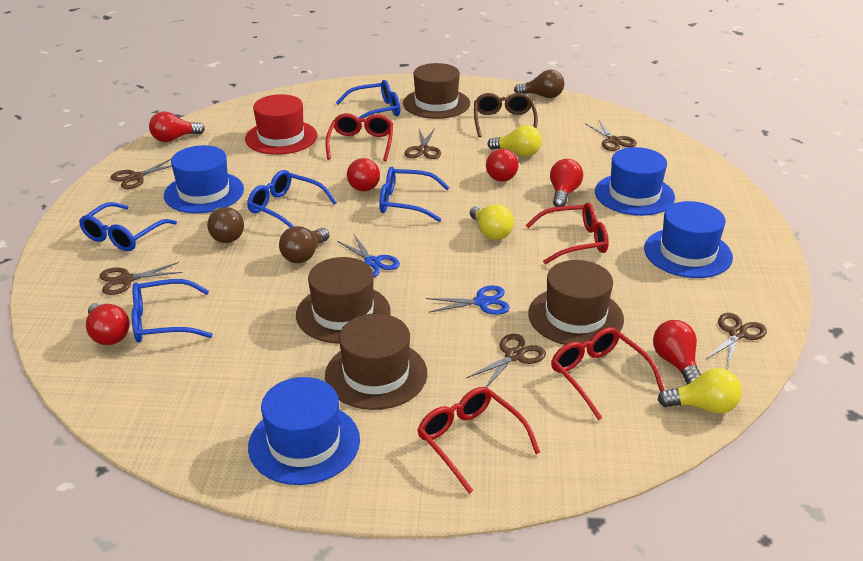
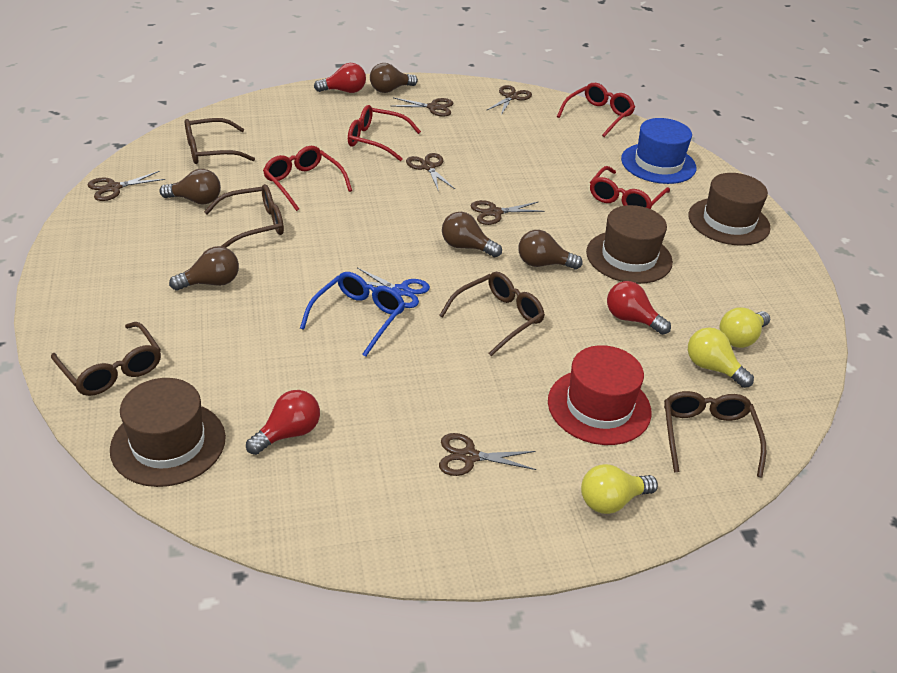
blue glasses: [79,202,177,251] [132,279,213,342] [247,170,337,228] [336,80,400,119] [379,167,450,222] = 5 -> [300,272,405,357] = 1
blue hat: [164,145,244,213] [248,377,360,485] [595,147,675,216] [644,201,733,278] = 4 -> [621,118,696,184] = 1
blue scissors: [337,235,400,277] [426,285,510,315] = 2 -> [358,268,430,308] = 1
brown glasses: [474,93,538,137] = 1 -> [51,322,161,396] [185,118,255,164] [204,184,284,248] [439,272,545,356] [664,391,766,477] = 5
brown hat: [296,257,391,344] [325,314,427,410] [403,63,470,119] [528,260,624,347] = 4 -> [110,378,226,487] [586,205,673,284] [688,173,771,246] = 3
brown light bulb: [207,207,244,243] [279,226,329,263] [514,70,564,98] = 3 -> [160,169,221,204] [169,246,239,291] [370,63,418,93] [442,212,502,257] [518,230,583,269] = 5
red light bulb: [86,303,130,345] [149,111,205,142] [347,158,380,191] [486,149,519,182] [550,159,583,207] [653,320,701,385] = 6 -> [246,390,320,455] [314,63,366,93] [607,281,671,335] = 3

